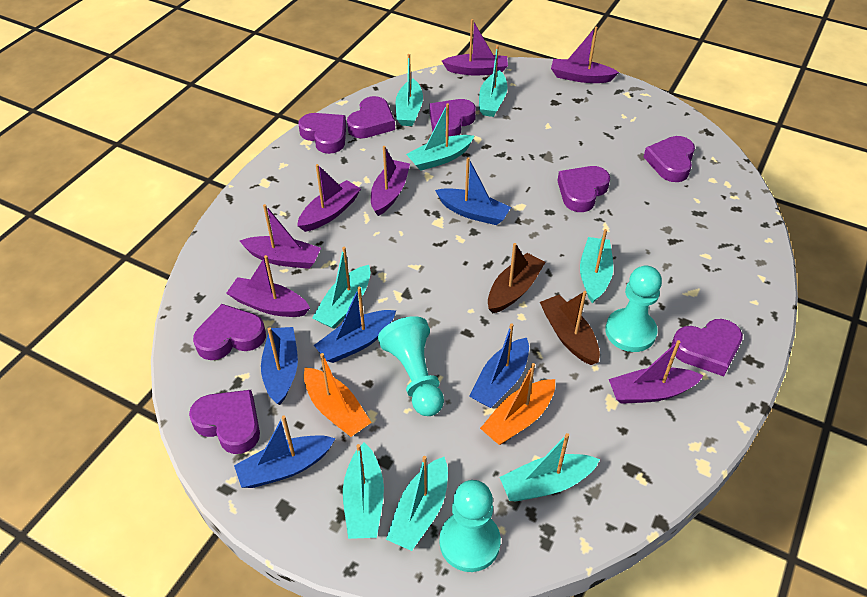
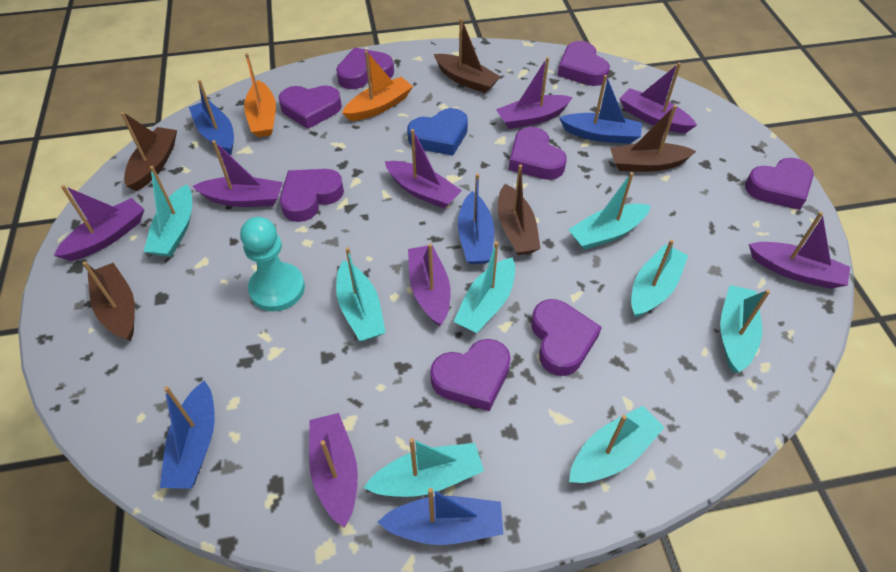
blue heart: none = 0 -> [407,108,468,156] = 1
brown boat: [488,243,546,313] [540,291,600,365] = 2 -> [82,261,135,341] [121,112,177,191] [434,18,500,93] [498,164,541,255] [610,105,696,172] = 5
purple boat: [226,255,310,317] [240,204,321,269] [297,164,361,232] [371,146,410,216] [442,19,508,75] [551,27,619,83] [609,340,704,404] = 7 -> [54,185,145,261] [192,140,282,207] [309,413,358,528] [385,129,462,208] [408,243,451,326] [496,57,573,129] [619,63,697,133] [749,212,850,289] = 8
turquoise pawn: [378,316,444,416] [440,480,501,572] [605,266,662,352] = 3 -> [240,217,305,311] = 1

